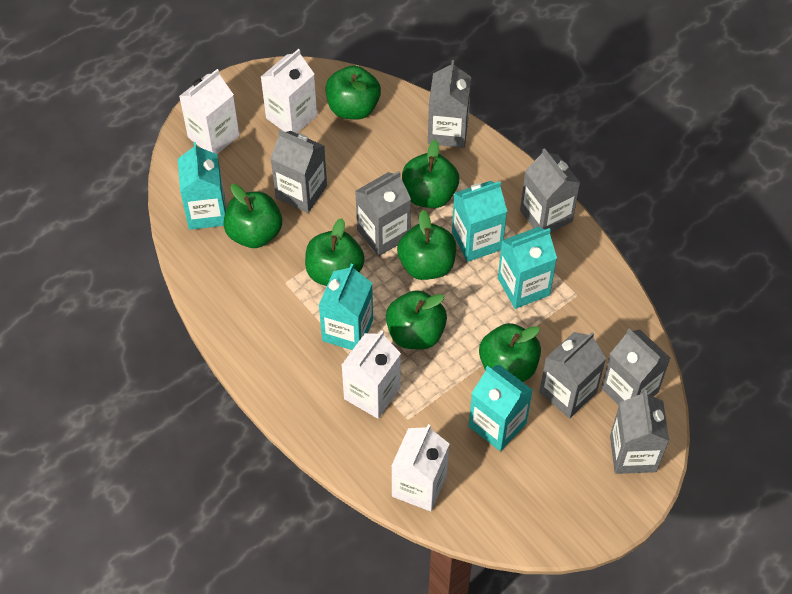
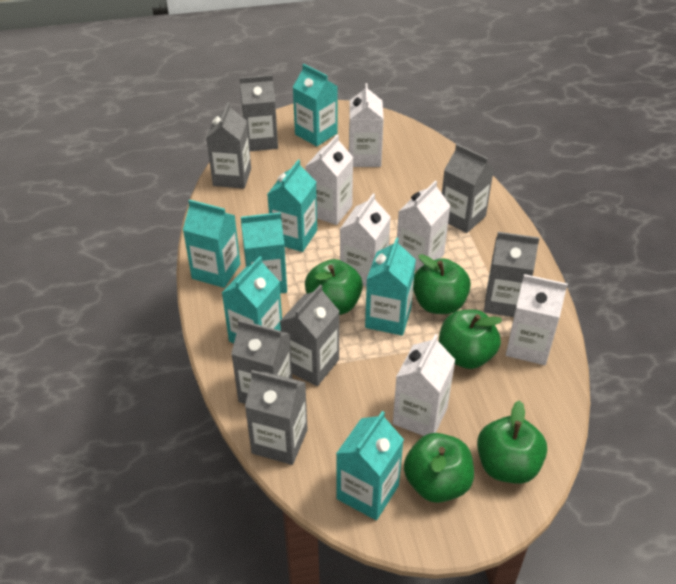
green apple: [223,184,282,248] [305,218,365,286] [325,65,381,120] [386,290,447,349] [397,210,456,280] [402,139,459,208] [479,323,541,382] = 7 -> [305,259,363,315] [404,433,474,503] [413,254,471,314] [439,310,502,369] [477,400,547,484] = 5
turquoise carton: [178,142,226,230] [319,264,373,350] [452,181,507,262] [469,365,533,451] [498,227,557,309] = 5 -> [183,199,240,288] [222,256,282,344] [241,212,287,294] [267,160,317,252] [293,64,338,146] [336,411,404,520] [365,237,416,336] = 7
white carton: [179,69,240,154] [261,49,317,133] [342,330,401,419] [392,424,449,512] = 4 -> [305,135,353,225] [340,193,391,287] [349,83,384,167] [393,334,455,436] [397,180,451,271] [506,274,568,365] = 6

